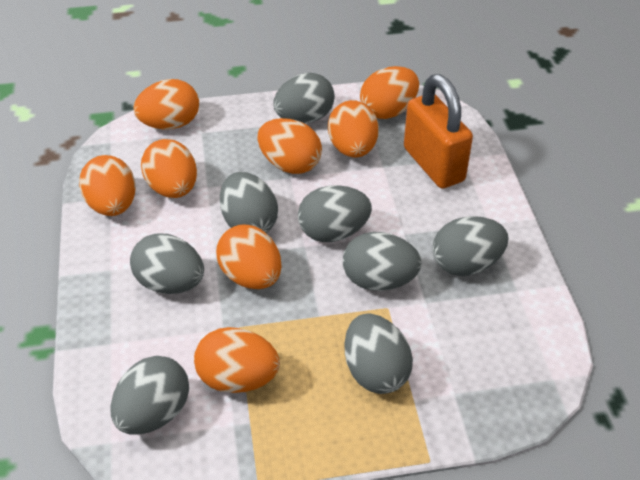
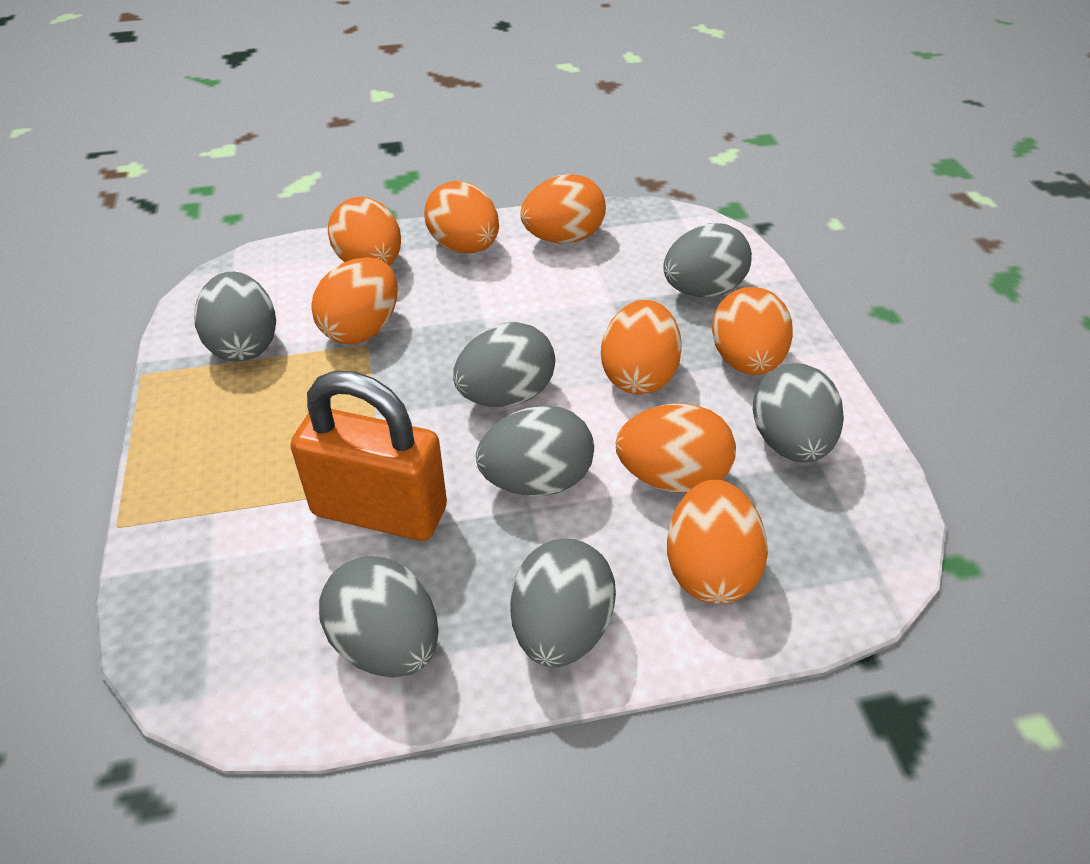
grey egg: [110,356,189,434] [130,234,204,294] [220,172,278,233] [273,73,335,123] [298,185,372,242] [343,232,422,291] [345,314,413,394] [432,216,508,276] = 8 -> [194,271,276,362] [319,556,439,678] [453,322,555,407] [476,406,594,496] [510,539,616,667] [663,223,752,297] [753,363,844,462] = 7

